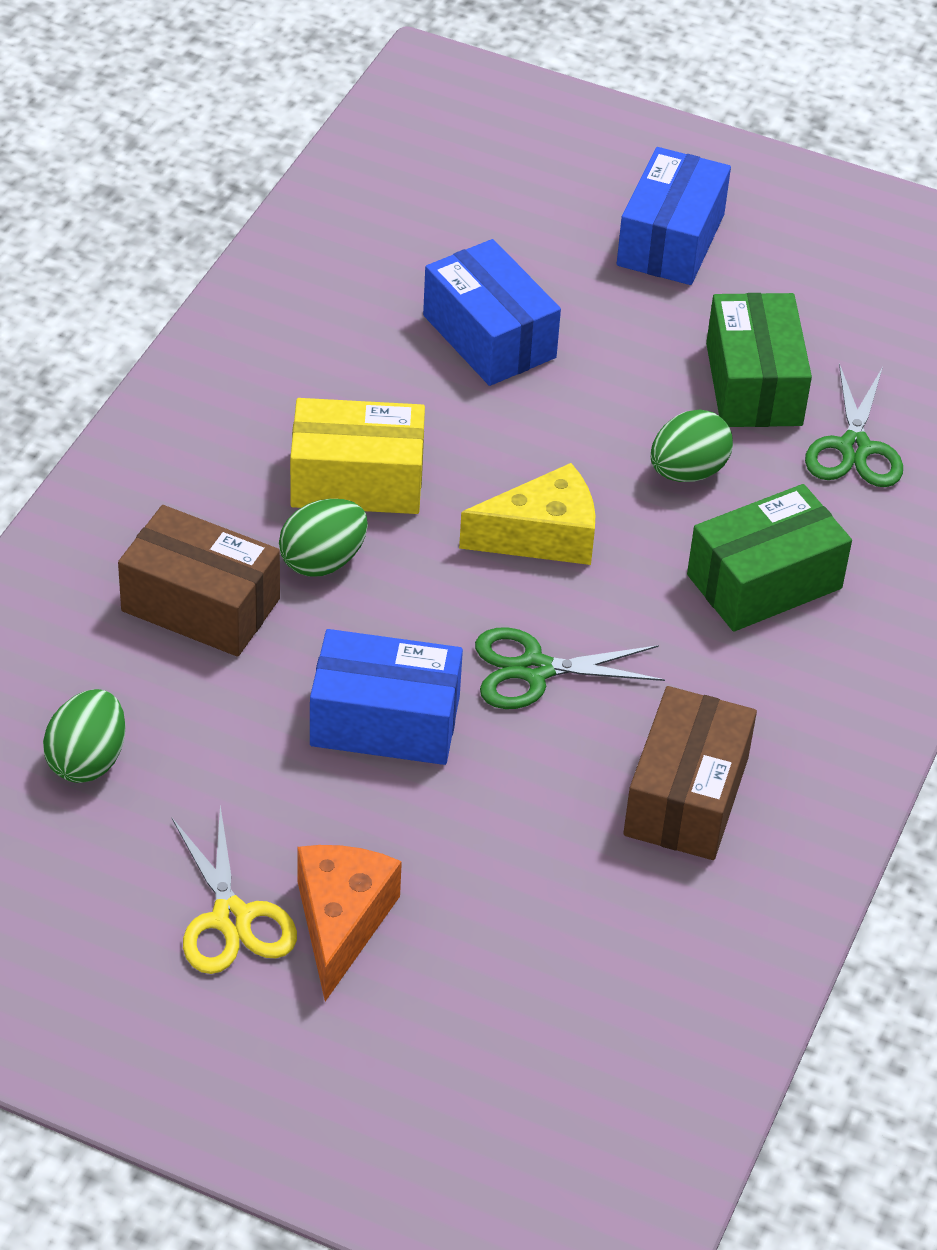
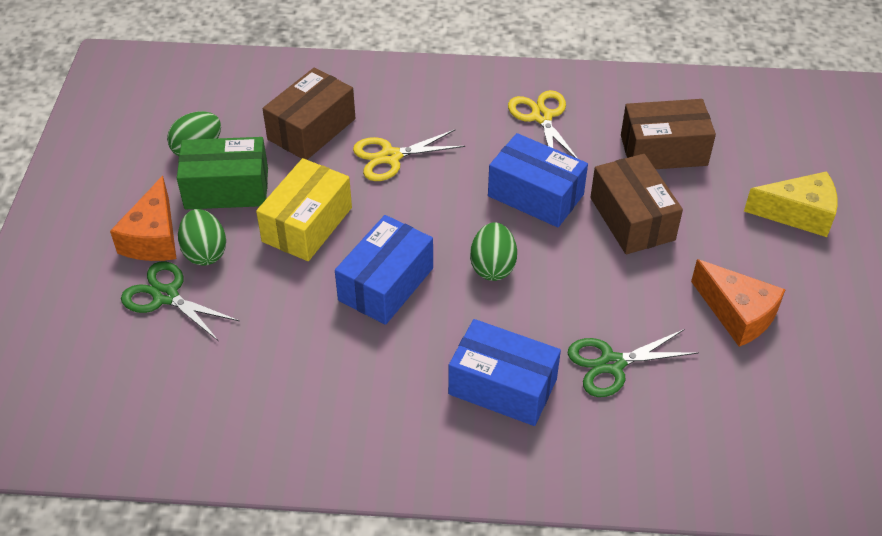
brown box: [118,505,280,657] [623,686,757,860] = 2 -> [262,68,355,160] [590,154,683,254] [621,99,716,169] = 3
green box: [687,484,852,632] [706,293,812,427] = 2 -> [177,137,268,209] = 1
orange cheese: [298,845,402,1001] = 1 -> [110,176,177,261] [691,259,786,347] = 2
yellow scissors: [172,806,297,974] = 1 -> [353,129,465,181] [508,90,578,159] = 2

